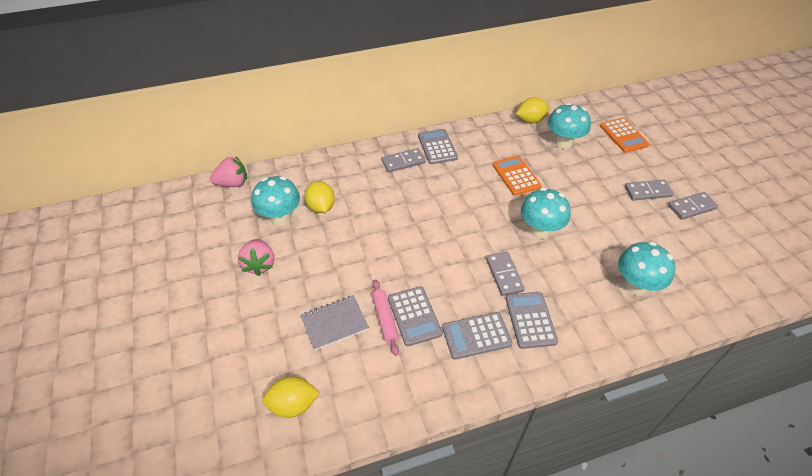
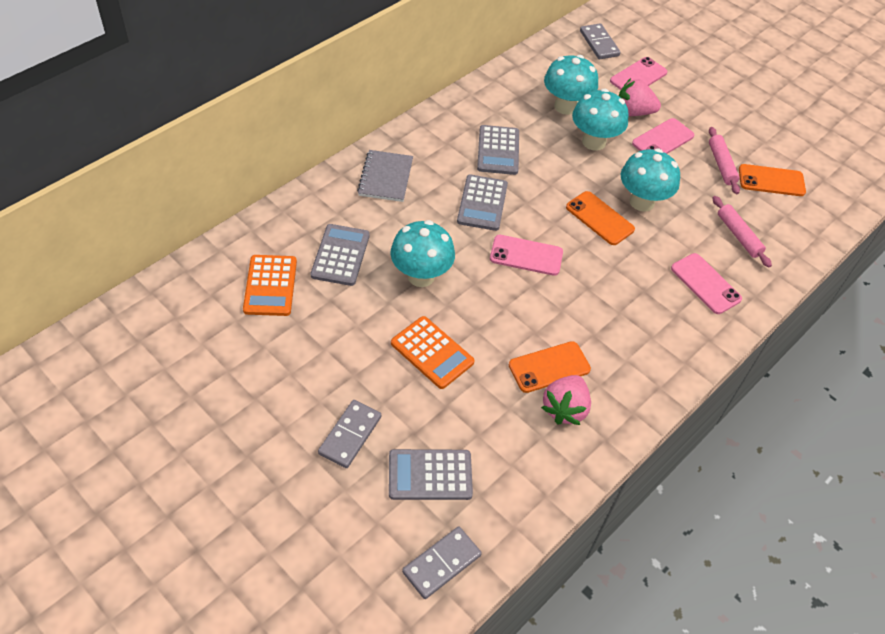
grey domino: [381,148,425,173] [486,252,525,296] [625,180,674,201] [668,192,718,220] = 4 -> [318,400,381,468] [402,526,482,599] [580,23,620,59] = 3
orange phone: none = 0 -> [509,341,591,393] [566,191,635,245] [739,164,806,196] = 3
pink phone: none = 0 -> [490,235,563,276] [610,57,667,90] [632,118,694,154] [671,253,742,314] = 4
pink rolling pin: [372,279,399,356] = 1 -> [709,127,740,194] [712,196,772,267] = 2
yellow lemon: [262,376,320,418] [304,181,335,213] [516,97,550,123] = 3 -> none = 0

